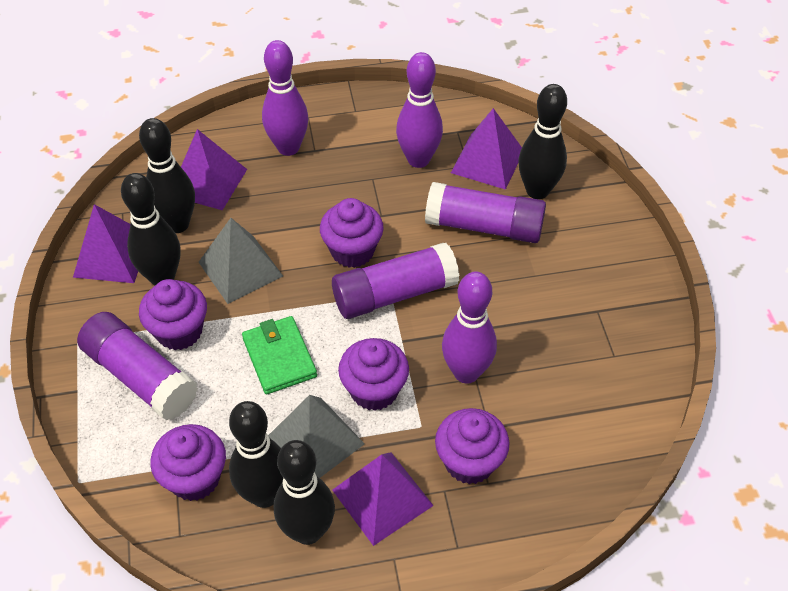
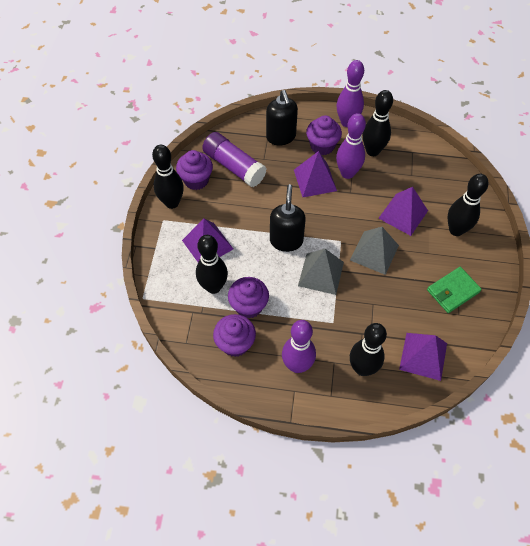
black soap dispenser: none = 0 -> [266,90,298,146] [270,184,306,252] = 2
purple cupcake: [139,279,207,350] [150,424,226,501] [320,198,383,268] [338,338,409,411] [435,408,509,484] = 5 -> [176,150,213,190] [213,314,256,357] [228,277,269,319] [306,115,342,155] = 4
purple glue stick: [77,312,198,420] [332,243,460,319] [425,182,546,243] = 3 -> [202,132,267,187] = 1

